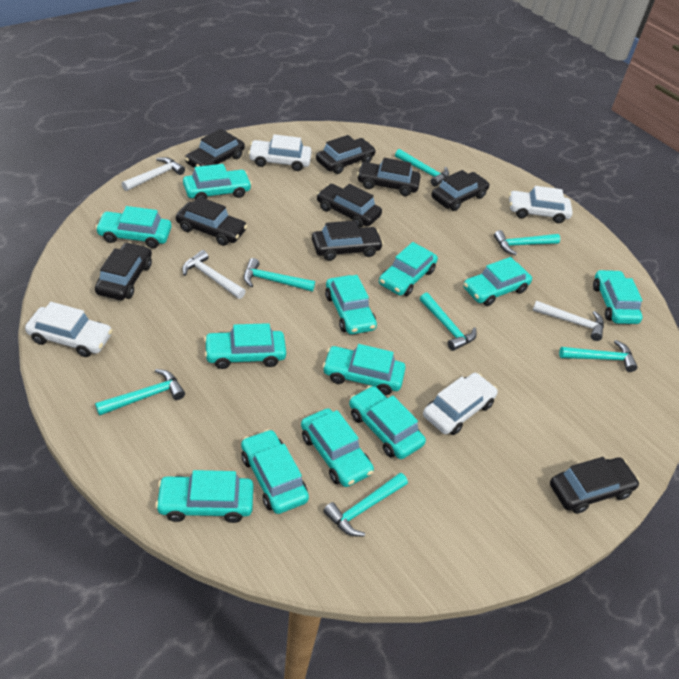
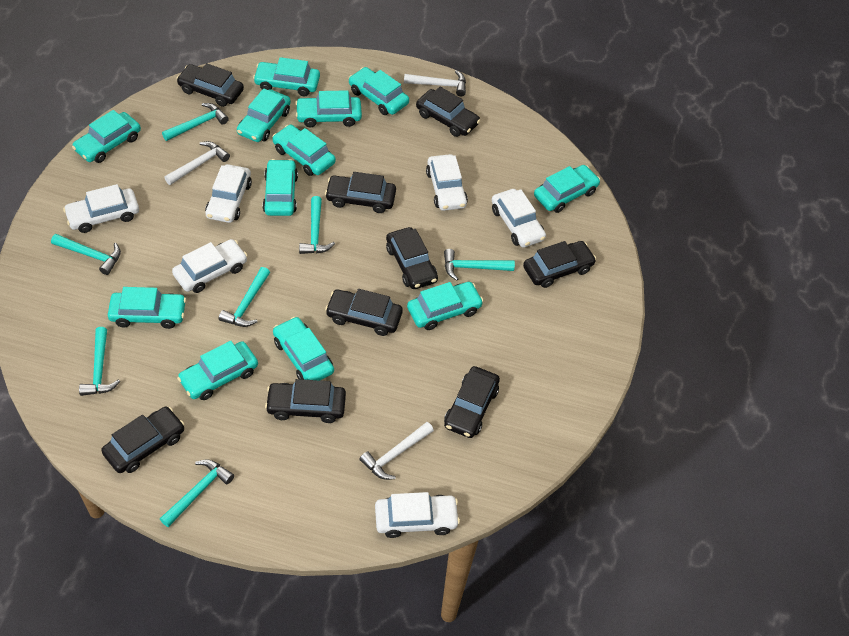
white car: [25,302,113,357] [248,134,312,171] [423,373,498,435] [509,186,573,223] = 4 -> [63,184,139,233] [172,239,247,293] [205,164,252,223] [375,492,460,538] [426,154,468,211] [492,189,546,248] = 6

